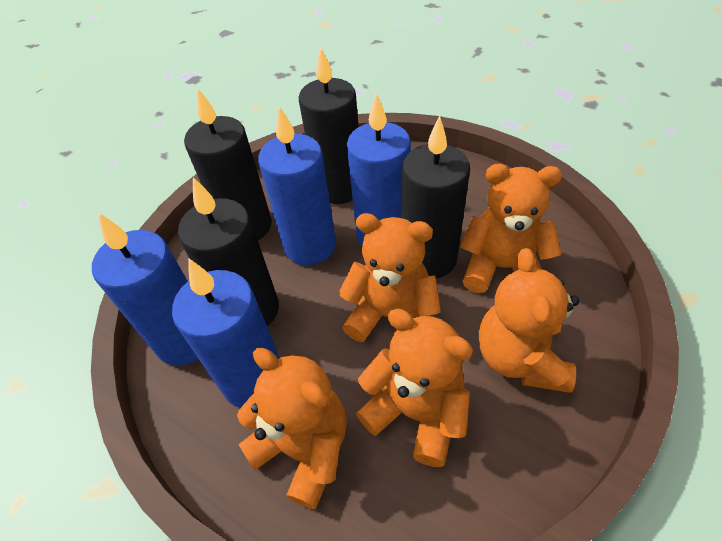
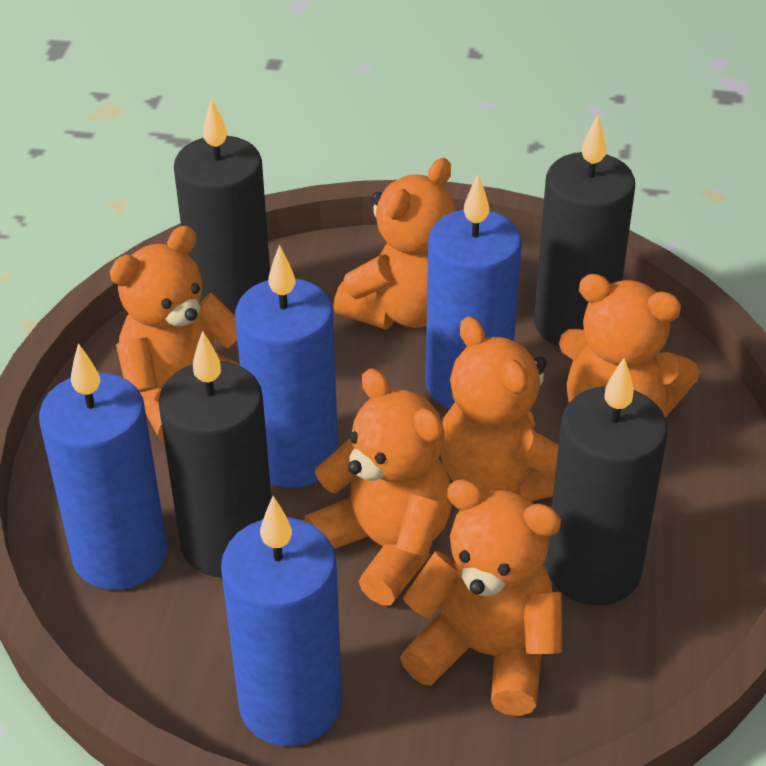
orange teddy bear: [237,348,347,509] [338,213,441,342] [356,309,473,467] [460,164,562,293] [479,248,580,393] = 5 -> [110,226,240,442] [304,368,452,605] [333,158,455,329] [400,479,562,716] [440,316,559,502] [559,274,699,418] = 6

